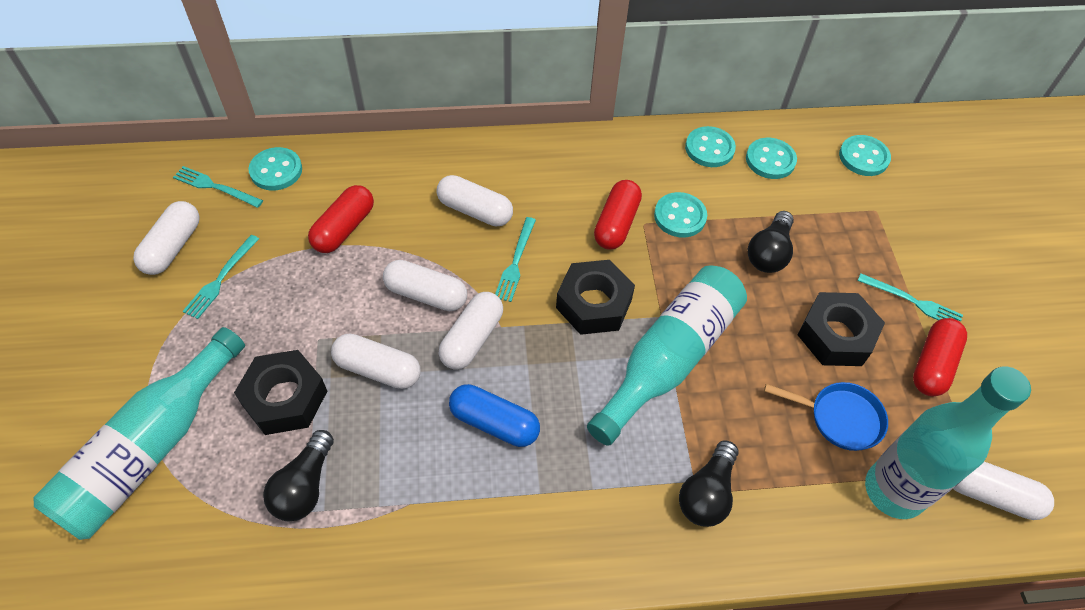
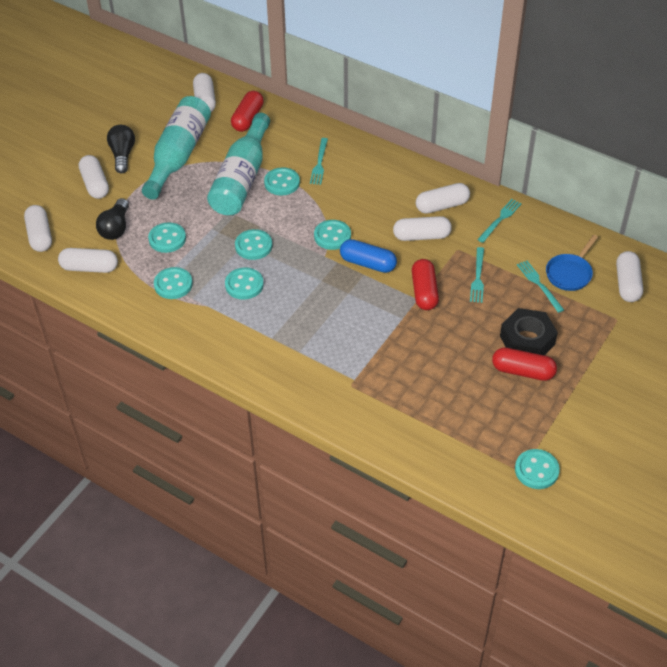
black light bulb: [263,430,334,521] [679,440,739,527] [748,211,794,273] = 3 -> [96,198,129,240] [107,125,135,174] = 2
black nut: [234,350,327,435] [556,260,635,335] [798,292,885,366] = 3 -> [500,308,558,355] = 1
turquoise bottle: [34,327,245,540] [587,265,747,446] [865,366,1031,519] = 3 -> [142,96,211,200] [207,113,270,215] = 2
turquoise button: [248,147,302,190] [654,192,707,237] [685,126,736,167] [746,138,797,179] [839,135,891,176] = 5 -> [148,222,186,253] [154,267,193,299] [225,267,264,300] [235,229,273,260] [264,167,300,196] [314,220,351,250] [515,449,560,489] = 7
white capsule: [133,201,200,275] [331,333,420,389] [383,260,467,311] [437,175,513,226] [438,292,503,370] [953,461,1054,520] = 6 -> [24,205,52,252] [58,248,118,273] [79,155,109,199] [193,73,216,112] [393,216,452,241] [416,183,470,214] [616,251,643,302] = 7

